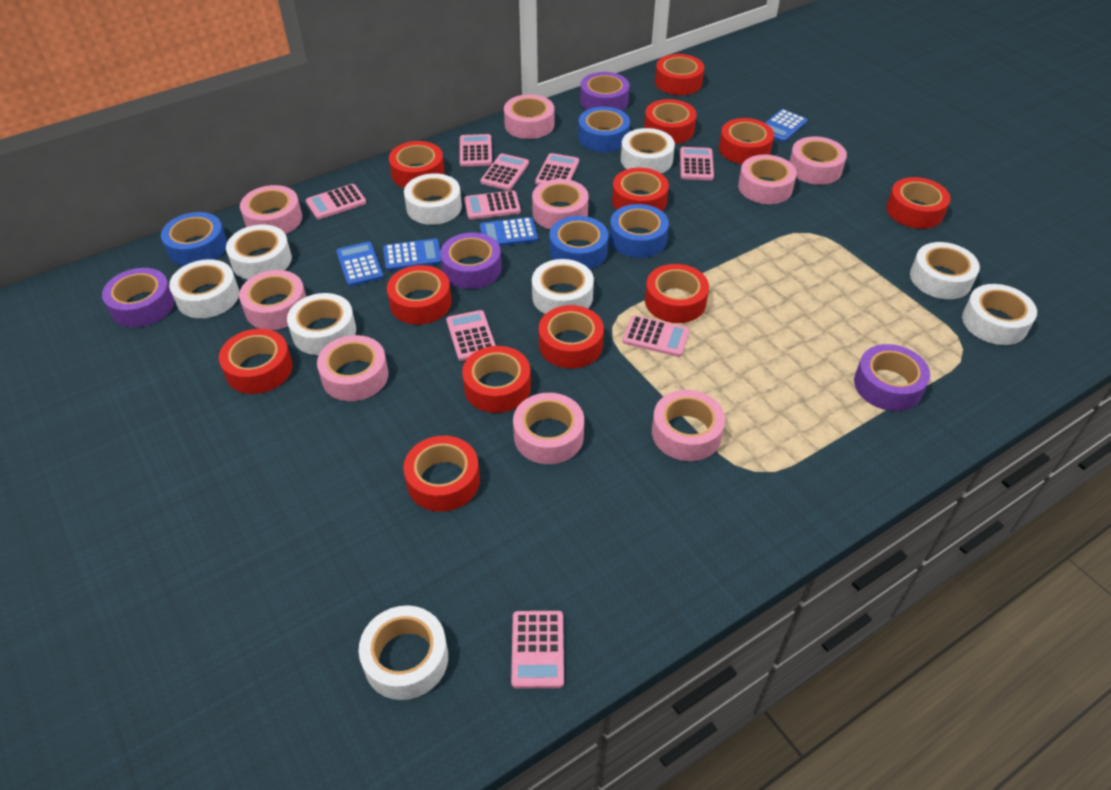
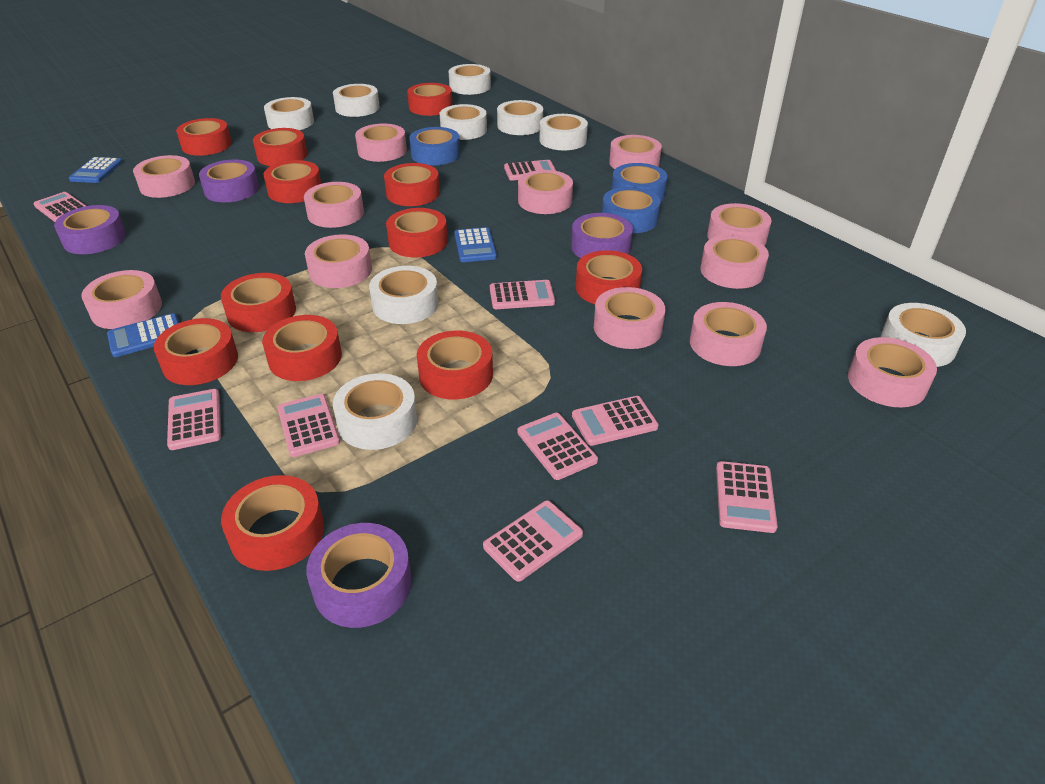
blue calculator: [336,242,384,286] [383,239,441,271] [480,217,538,246] [765,109,807,142] = 4 -> [69,157,123,183] [107,313,179,357] [454,227,497,262] = 3
blue tape: [161,212,227,266] [549,216,608,269] [578,107,630,152] [610,204,669,258] = 4 -> [409,127,460,165] [602,187,660,233] [612,163,668,202] = 3
pink tape: [239,270,306,330] [240,185,302,234] [317,335,389,401] [504,94,554,139] [513,393,584,464] [532,179,588,229] [652,390,725,461] [738,155,797,204] [789,137,847,185] = 9 -> [81,270,162,329] [133,155,195,198] [304,182,364,228] [305,234,372,288] [355,124,407,162] [518,170,573,214] [594,287,666,349] [609,135,662,169] [690,302,767,366] [701,235,769,289] [707,203,771,246] [848,337,937,407] = 12

